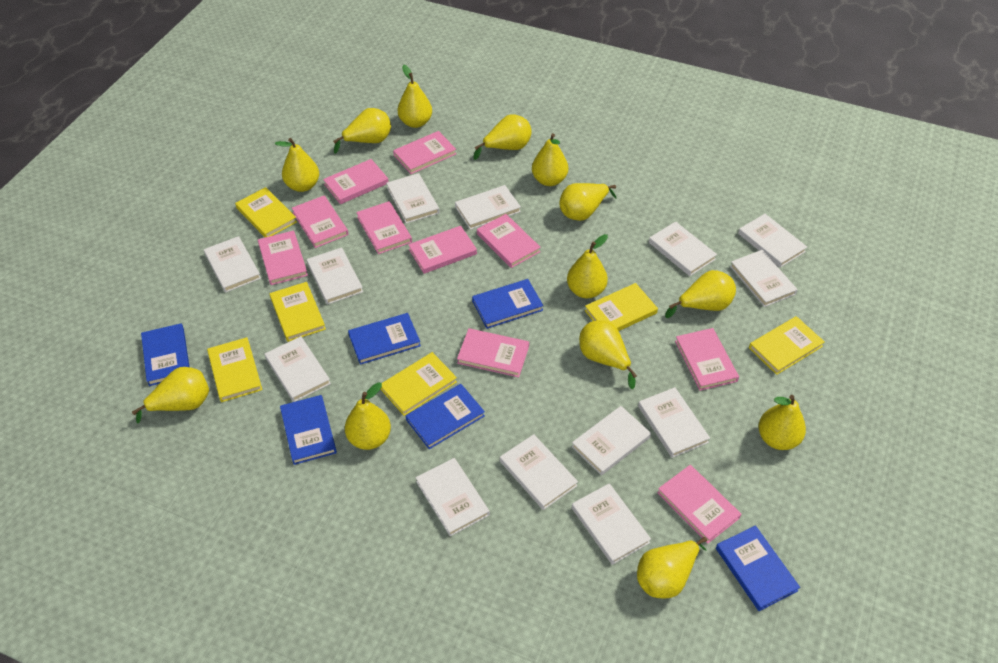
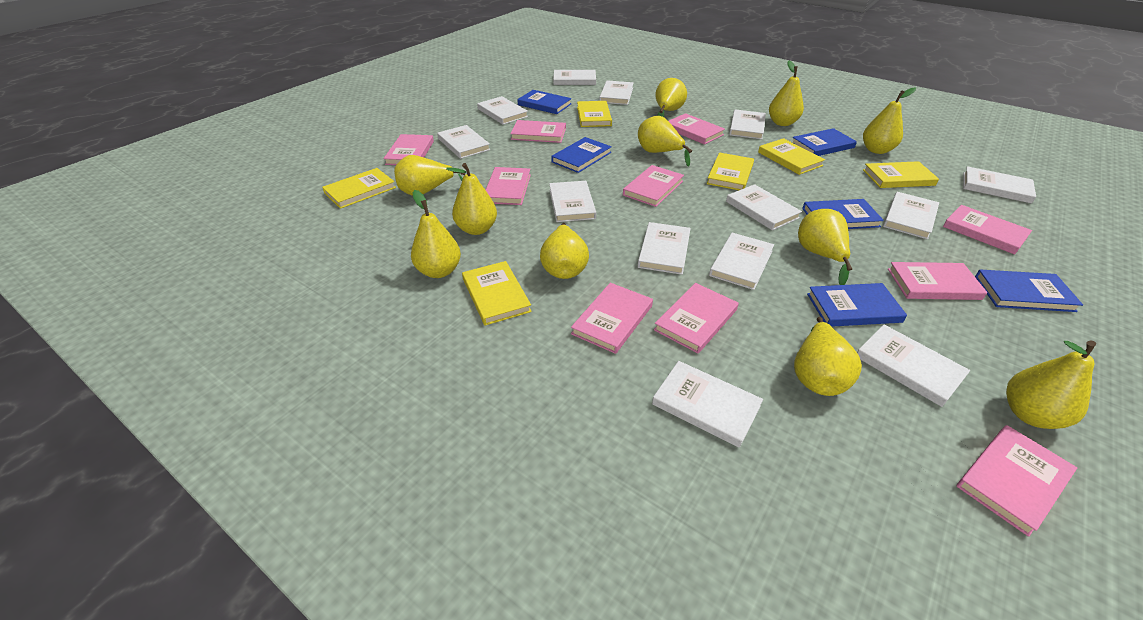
yellow pear: [132,367,209,424] [275,138,319,192] [333,108,391,153] [345,382,391,450] [398,65,432,128] [473,114,532,160] [532,133,568,186] [559,183,616,221] [567,234,608,298] [579,320,637,389] [637,537,707,599] [665,270,736,318] [758,395,806,450] = 13 -> [394,155,465,196] [411,190,461,278] [446,163,497,235] [540,223,589,279] [638,116,692,167] [656,78,687,117] [769,60,804,126] [794,317,862,396] [798,209,852,285] [863,88,916,154] [1006,341,1096,429] = 11

